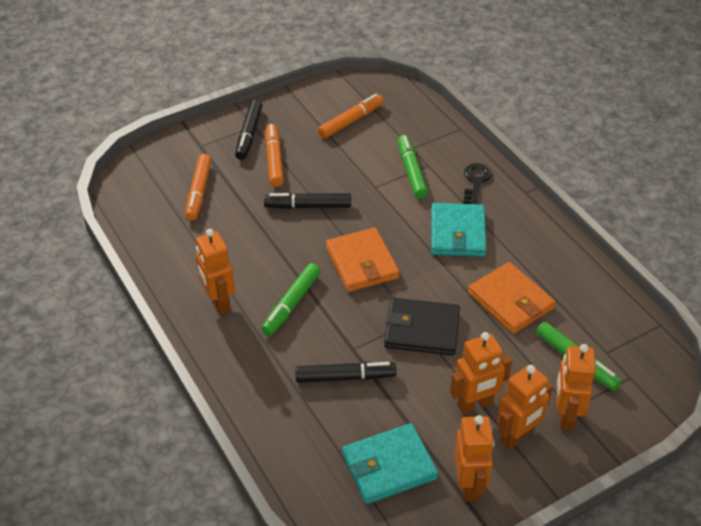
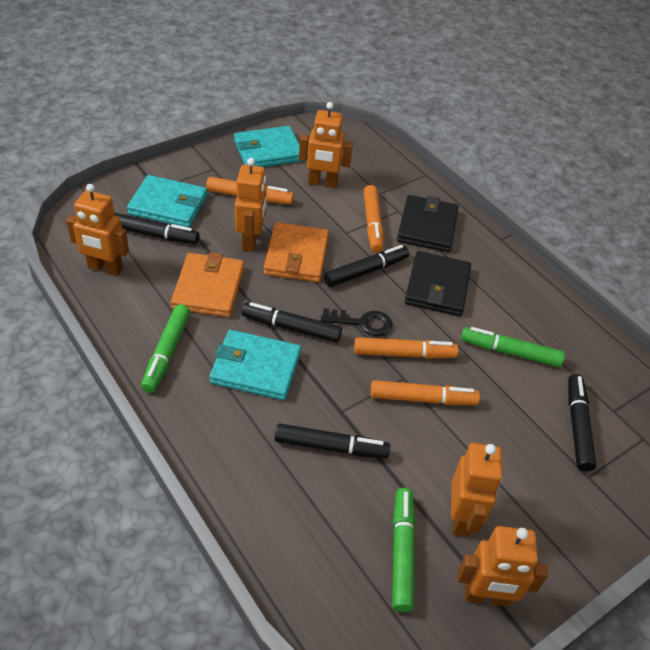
black marker: [235,99,262,160] [264,193,351,209] [295,362,397,383] = 3 -> [114,212,200,244] [242,302,342,343] [275,423,390,458] [324,245,409,287] [568,374,596,472] = 5
black wallet: [384,298,460,355] = 1 -> [397,195,459,252] [405,251,471,316] = 2
orange marker: [185,154,212,221] [265,124,284,187] [318,94,384,139] = 3 -> [206,177,294,204] [354,337,459,359] [363,185,384,253] [370,380,480,405] = 4
turquoise wallet: [342,423,438,504] [431,203,487,257] = 2 -> [127,175,207,228] [210,330,301,400] [234,126,303,167] = 3

